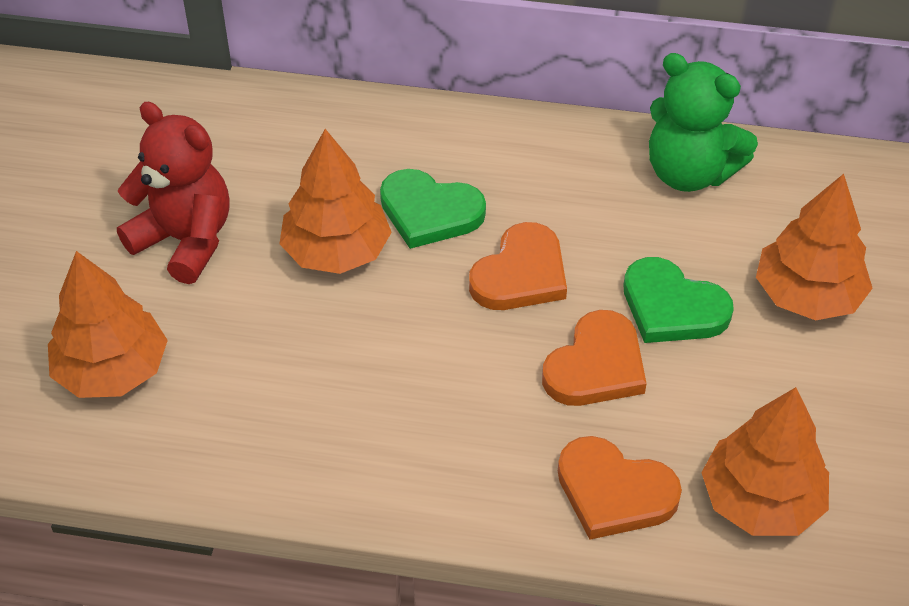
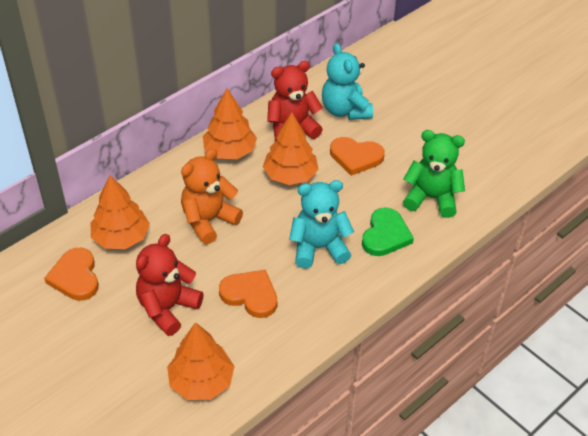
green heart: [380,169,486,249] [623,257,734,343] = 2 -> [362,208,414,256] = 1
orange teddy bear: none = 0 -> [181,148,243,244] = 1
red teddy bear: [117,102,230,284] = 1 -> [136,234,204,336] [267,61,323,141] = 2
turquoise teddy bear: none = 0 -> [289,180,354,269] [322,43,373,120] = 2

